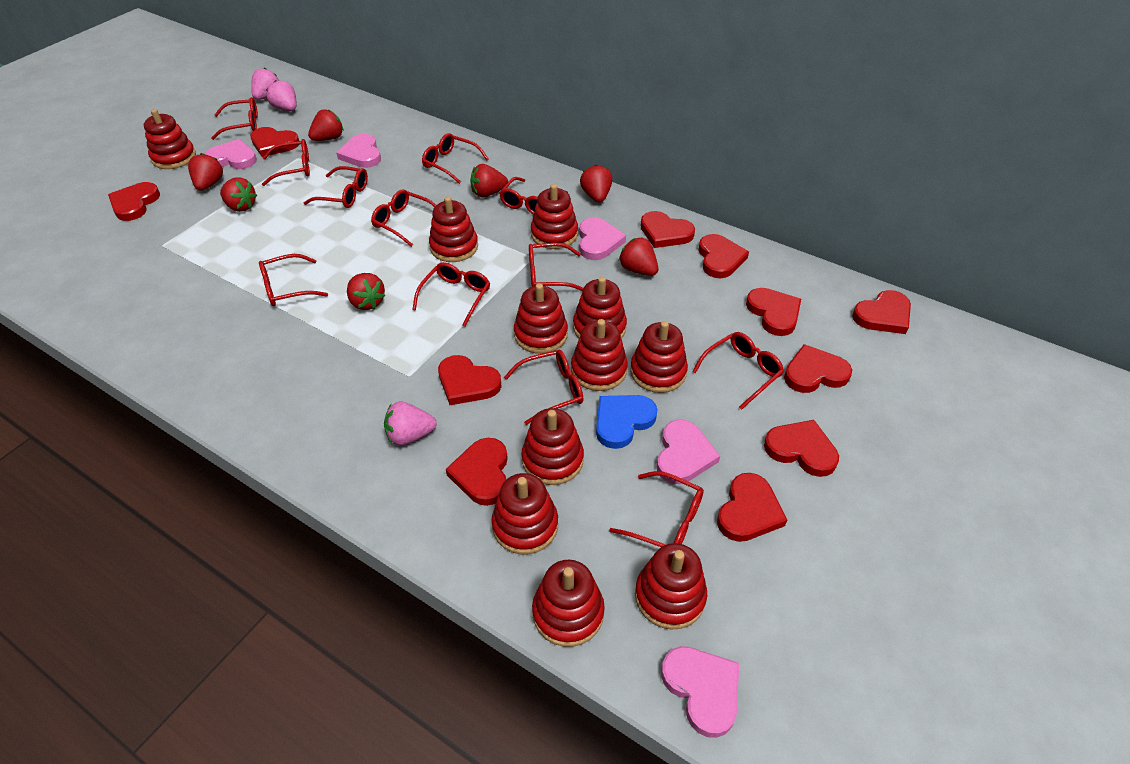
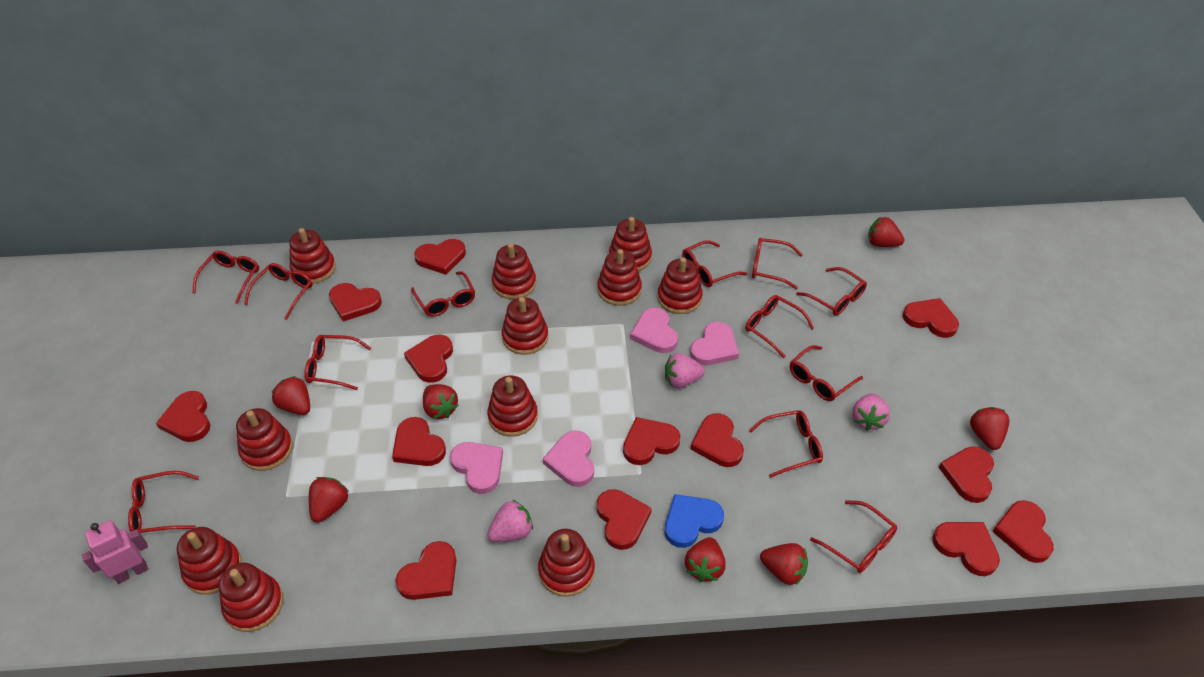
pink heart: [204,139,257,169] [336,134,381,168] [579,218,626,260] [657,420,720,484] [661,646,739,738] = 5 -> [450,442,503,494] [543,431,594,487] [630,308,678,353] [690,322,739,365] = 4
pink robot: none = 0 -> [81,520,148,584] = 1
red heart: [108,182,160,221] [250,127,299,157] [438,355,501,405] [446,438,508,506] [640,211,695,248] [698,234,749,278] [717,473,787,542] [746,288,801,336] [764,420,839,477] [784,344,852,393] [852,290,911,334] = 11 -> [156,391,210,442] [329,283,382,322] [392,417,446,466] [396,541,457,600] [404,334,453,383] [414,239,466,275] [597,489,652,550] [623,417,680,465] [690,413,744,467] [903,298,959,338] [932,522,1000,576] [939,447,994,503] [992,500,1054,563] = 13

